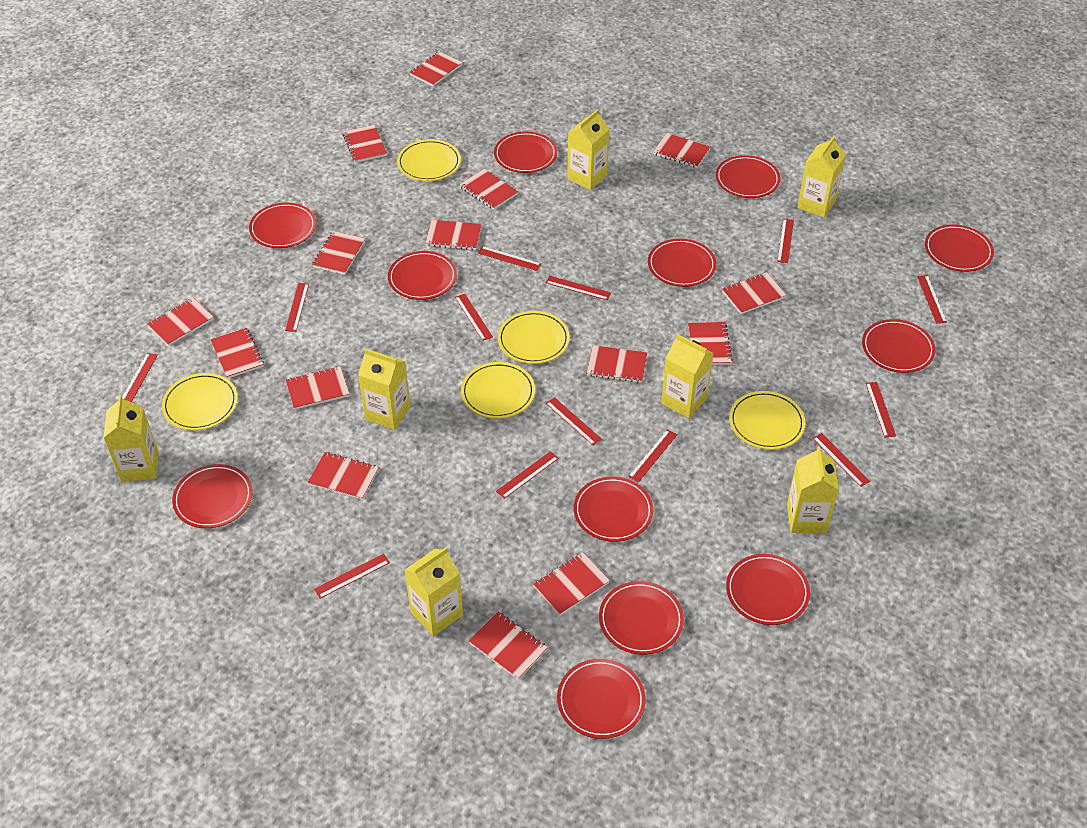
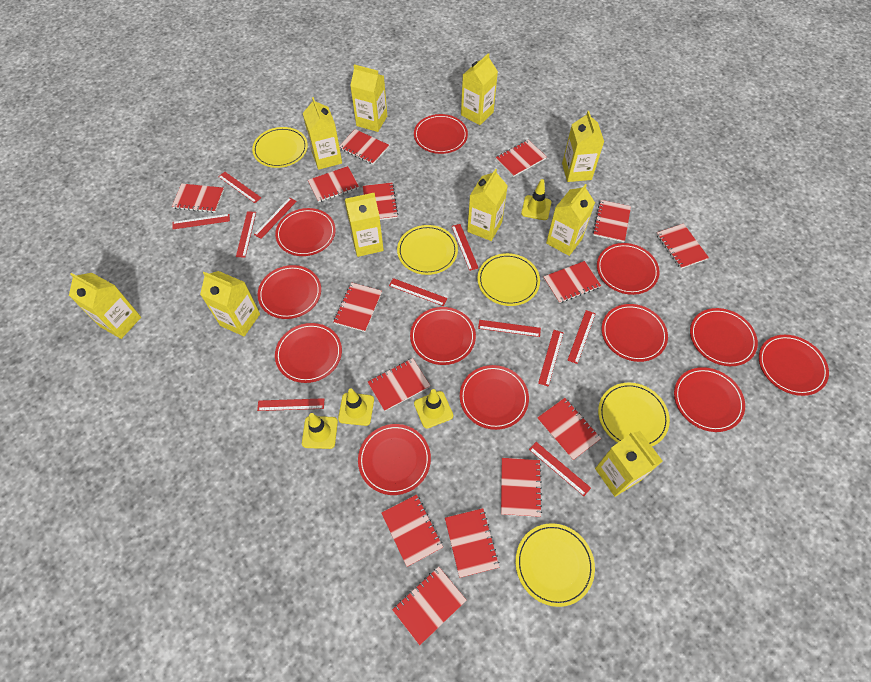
red ruler: [122,353,158,402] [285,283,309,332] [314,554,390,599] [455,294,493,341] [478,246,541,271] [496,451,559,499] [546,276,611,300] [546,397,602,445] [628,430,677,482] [777,219,794,263] [813,433,870,487] [866,382,896,437] [917,275,947,323] = 13 -> [172,214,230,229] [218,172,261,203] [236,211,256,257] [254,197,297,239] [257,398,324,411] [389,278,447,306] [452,224,478,271] [478,320,541,337] [529,442,591,496] [538,330,564,387] [568,310,596,364] = 11
yellow carton: [103,395,158,482] [358,349,410,430] [405,547,463,636] [567,109,609,190] [661,334,714,418] [787,447,839,533] [797,136,846,218] = 7 -> [69,273,141,339] [200,271,260,336] [303,97,342,170] [345,193,384,257] [350,64,387,132] [461,53,498,125] [467,169,508,241] [546,184,595,256] [562,111,604,182] [595,431,663,497] = 10
yellow traffic cone: none = 0 -> [302,413,338,449] [338,389,374,426] [414,389,453,428] [521,179,551,220] = 4

